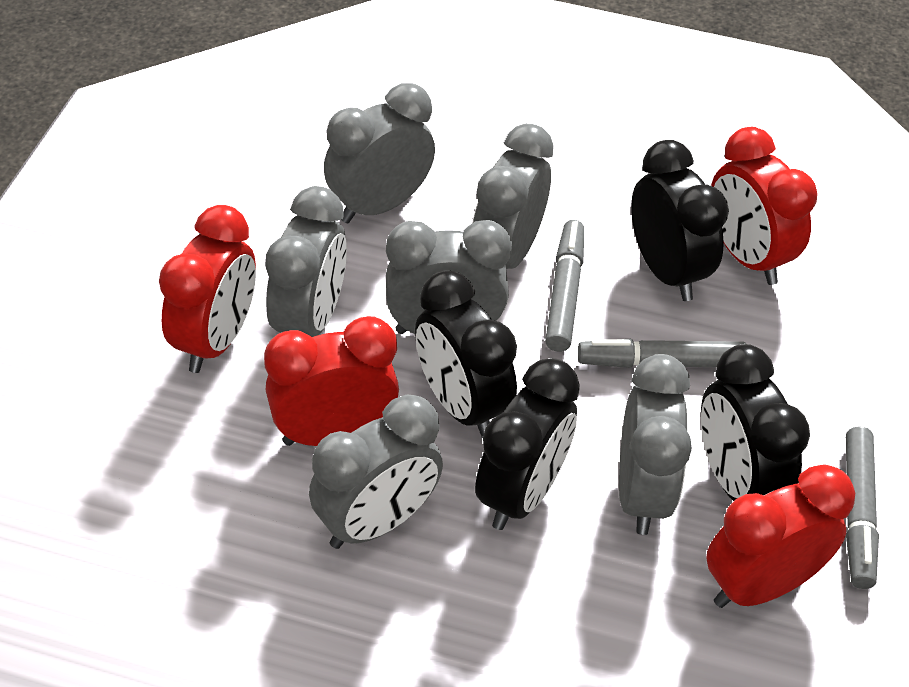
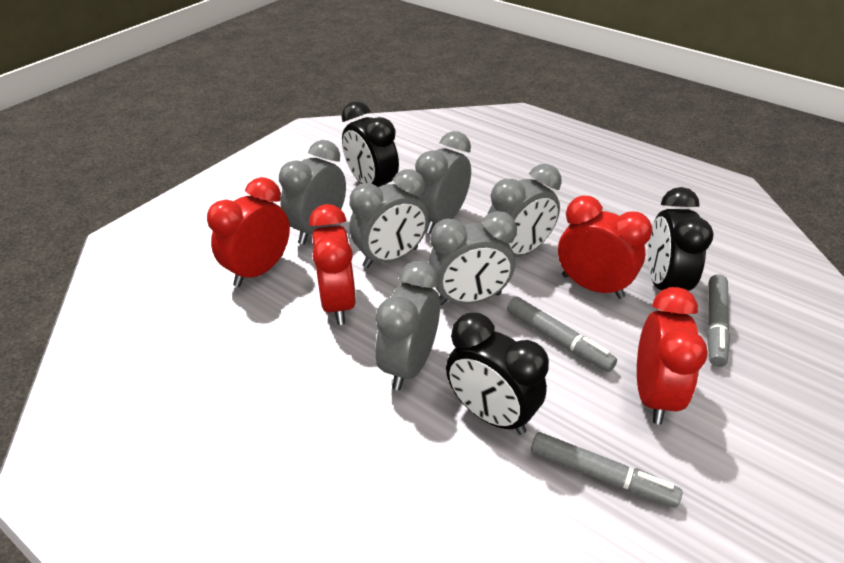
black clock: [415,270,517,438] [475,358,580,530] [631,140,729,301] [701,344,810,501] = 4 -> [342,101,399,187] [446,313,549,435] [648,187,714,291] = 3

